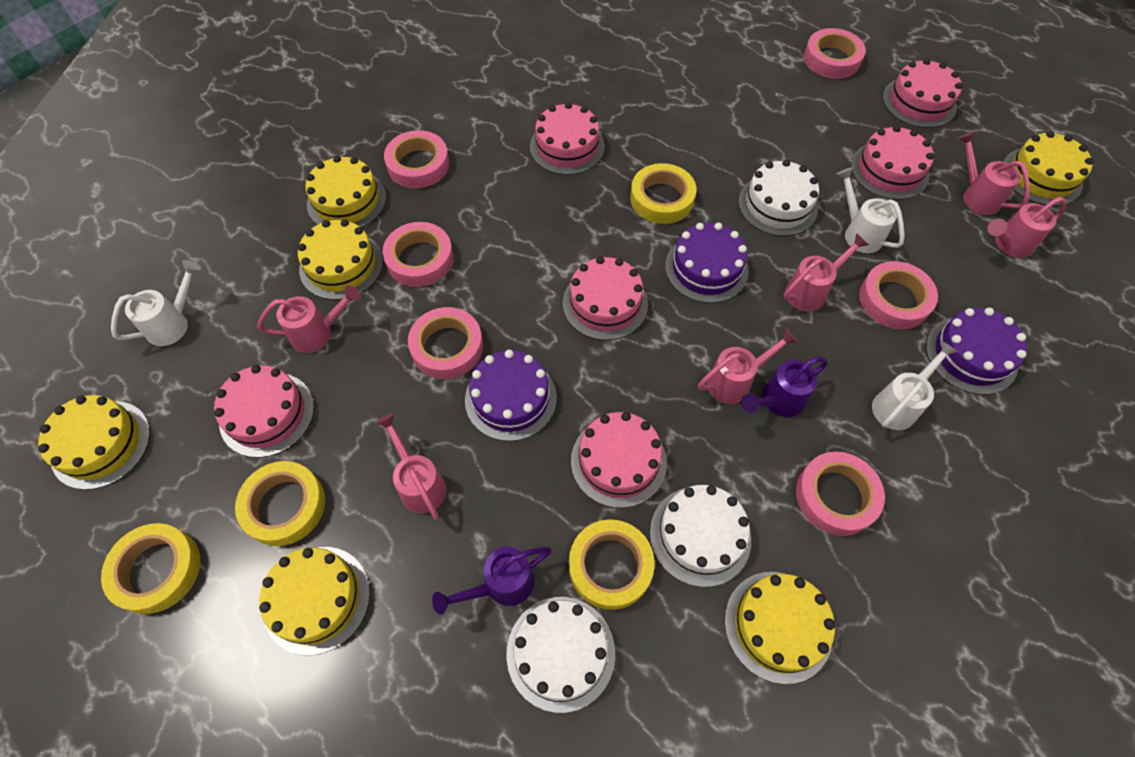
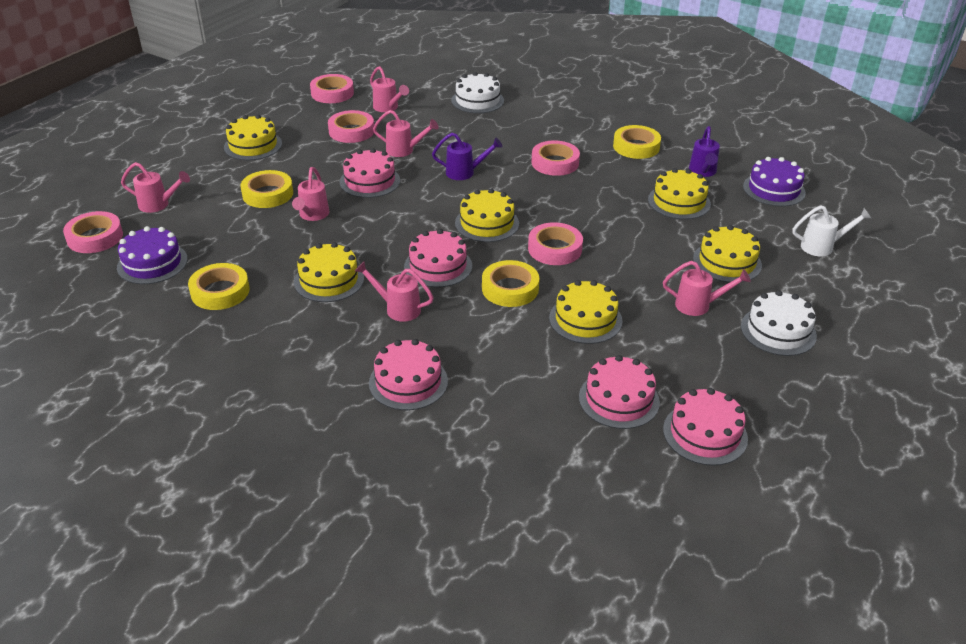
pink cake: [214,365,314,458] [530,102,605,175] [563,256,648,340] [571,412,667,508] [851,125,934,200] [883,58,962,128] = 6 -> [340,148,400,198] [369,339,448,410] [404,229,472,287] [579,355,660,429] [663,388,748,466] = 5
pink tape: [382,222,453,287] [384,130,449,188] [408,307,483,379] [796,452,885,536] [804,28,866,79] [859,261,938,329] = 6 -> [63,211,123,253] [310,74,354,103] [328,110,374,143] [528,222,583,265] [531,140,580,176] = 5
purple cake: [465,350,557,441] [665,222,749,303] [926,308,1027,395] = 3 -> [117,226,188,284] [743,157,806,207] = 2
white cake: [506,597,615,713] [650,485,751,587] [738,160,819,236] = 3 -> [451,72,504,114] [741,290,817,356] = 2
white watering can: [111,260,201,346] [836,167,905,253] [872,341,959,430] = 3 -> [792,205,872,256] = 1

